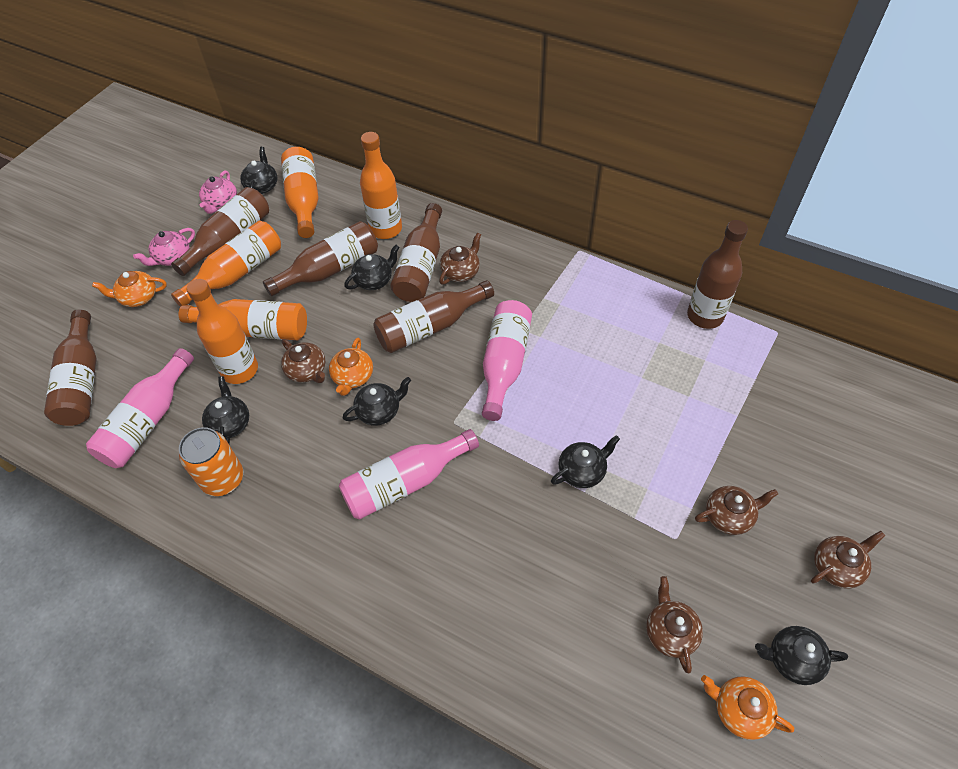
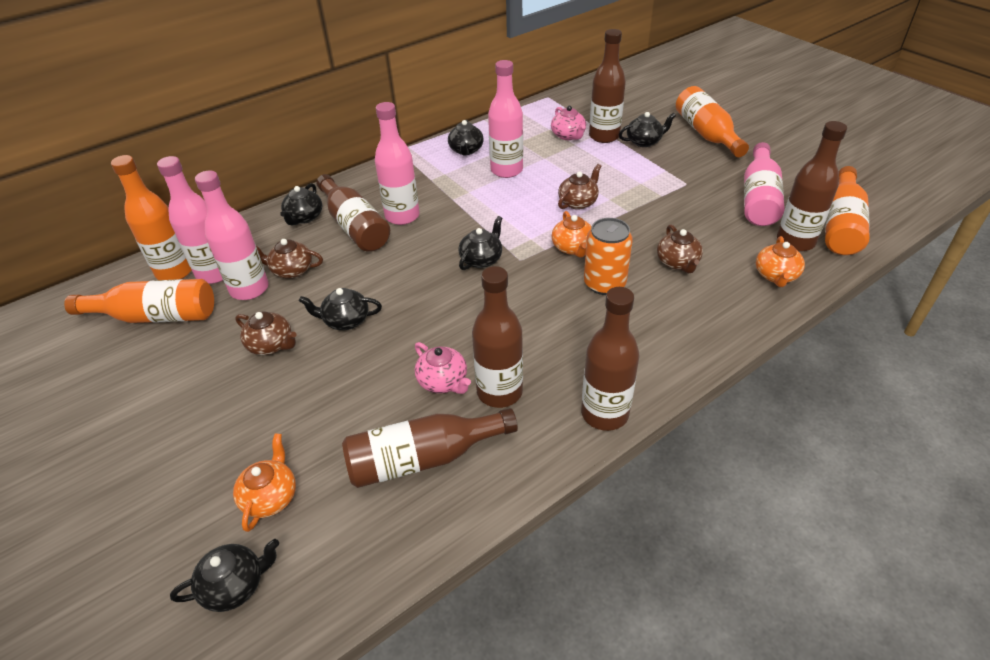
brown teapot: [281,339,325,383] [439,232,481,285] [646,576,703,674] [695,486,778,535] [811,531,886,589] = 5 -> [235,312,297,355] [256,239,323,279] [558,164,601,210] [657,225,703,274] = 4
orange bottle: [171,221,281,307] [178,299,307,340] [186,279,258,384] [281,147,319,238] [360,132,402,239] = 5 -> [64,279,214,323] [111,155,192,280] [676,86,749,157] [825,166,870,255] = 4
pink bottle: [86,348,194,468] [339,429,479,520] [482,300,532,421] = 3 -> [157,156,223,284] [195,170,269,300] [375,102,420,225] [488,60,523,178] [744,142,784,226] = 5

